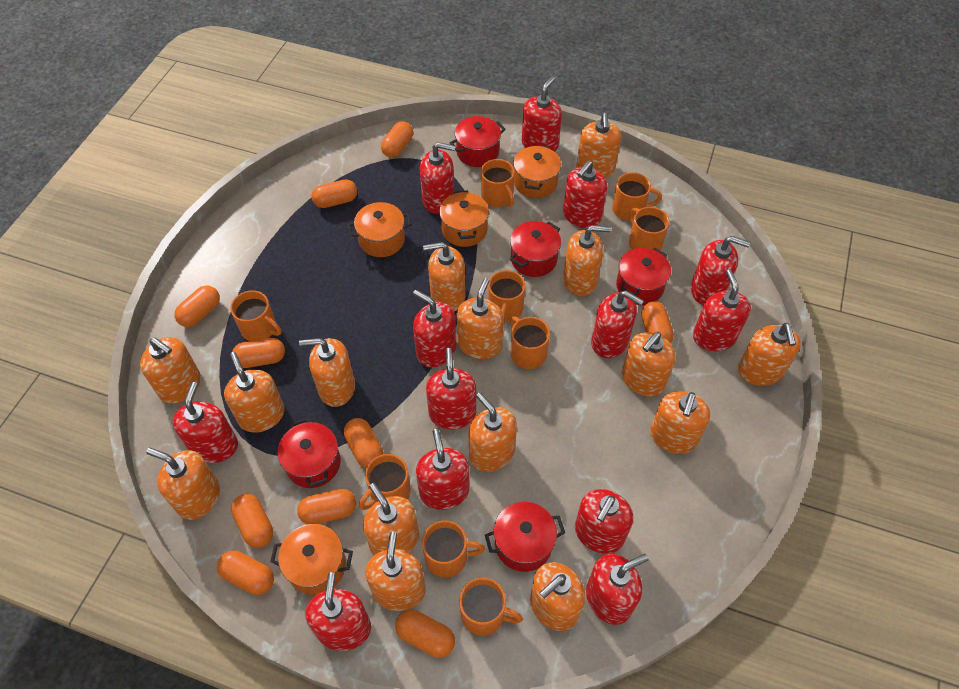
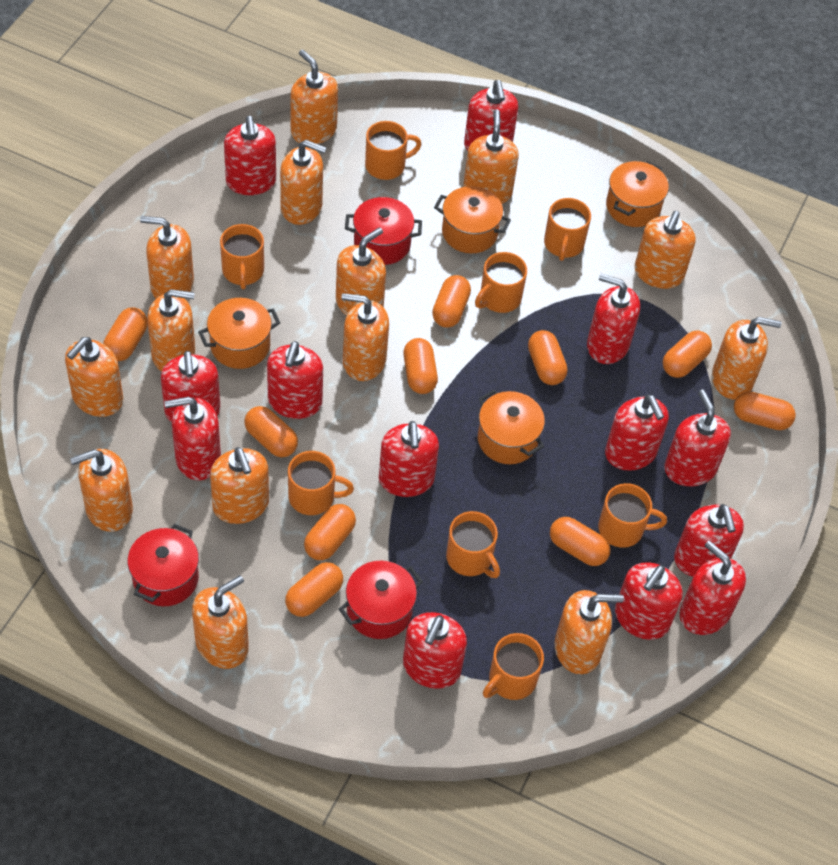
orange mug: [230,290,281,341] [359,454,411,510] [422,520,485,577] [459,578,523,636] [481,159,515,207] [488,270,525,325] [510,316,550,369] [612,172,662,221] [629,207,669,250] = 9 -> [220,224,264,289] [288,451,354,515] [365,121,422,180] [446,511,500,578] [475,252,527,313] [483,633,544,700] [544,198,591,261] [598,483,667,548] = 8
orange soap dispenser: [140,337,201,404] [146,448,220,520] [224,352,285,433] [299,338,355,407] [363,483,419,556] [365,531,426,611] [423,242,466,312] [457,278,503,359] [469,392,517,472] [530,562,585,631] [563,225,611,296] [576,113,621,178] [622,332,676,396] [650,391,710,454] [738,323,801,386] = 15 -> [65,337,123,417] [70,449,133,532] [140,216,194,299] [147,289,195,372] [192,575,249,669] [210,447,269,524] [280,140,327,225] [291,50,338,144] [336,227,386,316] [342,293,389,381] [463,109,519,204] [555,590,624,674] [635,211,696,289] [712,317,781,400] = 14
red pot: [278,418,341,488] [450,116,506,167] [485,502,565,572] [510,221,561,277] [616,248,671,305] = 5 -> [128,524,199,606] [339,561,423,639] [345,197,422,265] = 3

